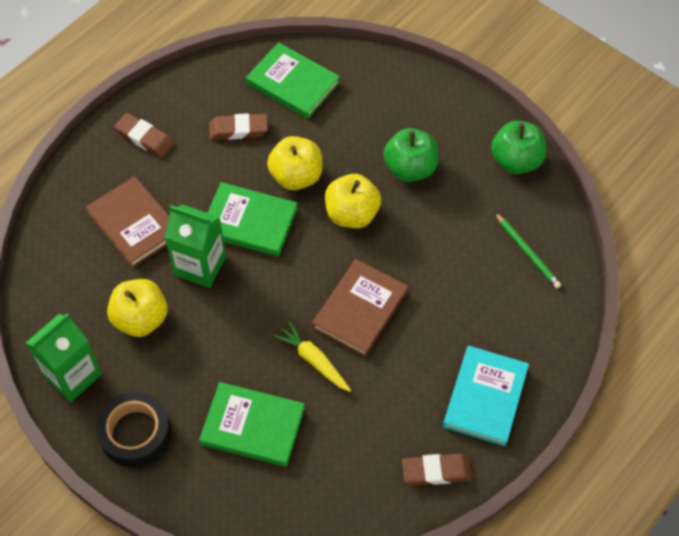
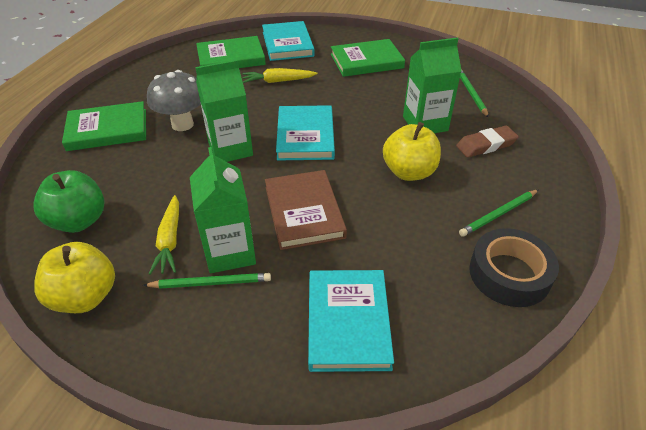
brown book: [86,176,169,268] [312,259,408,357] = 2 -> [265,170,347,250] = 1
brown eraser: [114,113,174,158] [209,113,268,140] [402,454,472,485] = 3 -> [456,126,519,157] = 1
green apple: [383,128,438,182] [491,121,546,174] = 2 -> [33,170,105,233] = 1
green carton: [26,313,102,402] [164,204,226,288] = 2 -> [190,147,256,273] [195,60,253,162] [403,38,461,133] = 3
green pencil: [495,213,561,289] = 1 -> [143,273,271,289] [459,190,538,237] [460,69,489,118] = 3
grey mushroom: none = 0 -> [147,70,201,131] = 1
turquoise book: [443,346,529,447] = 1 -> [262,21,315,61] [276,105,335,161] [308,270,394,372] = 3
yellow apple: [107,279,168,337] [267,136,322,190] [325,174,381,228] = 3 -> [34,242,115,313] [383,122,441,181] = 2
yellow carrot: [274,321,351,392] = 1 -> [149,195,179,275] [242,68,318,83] = 2

